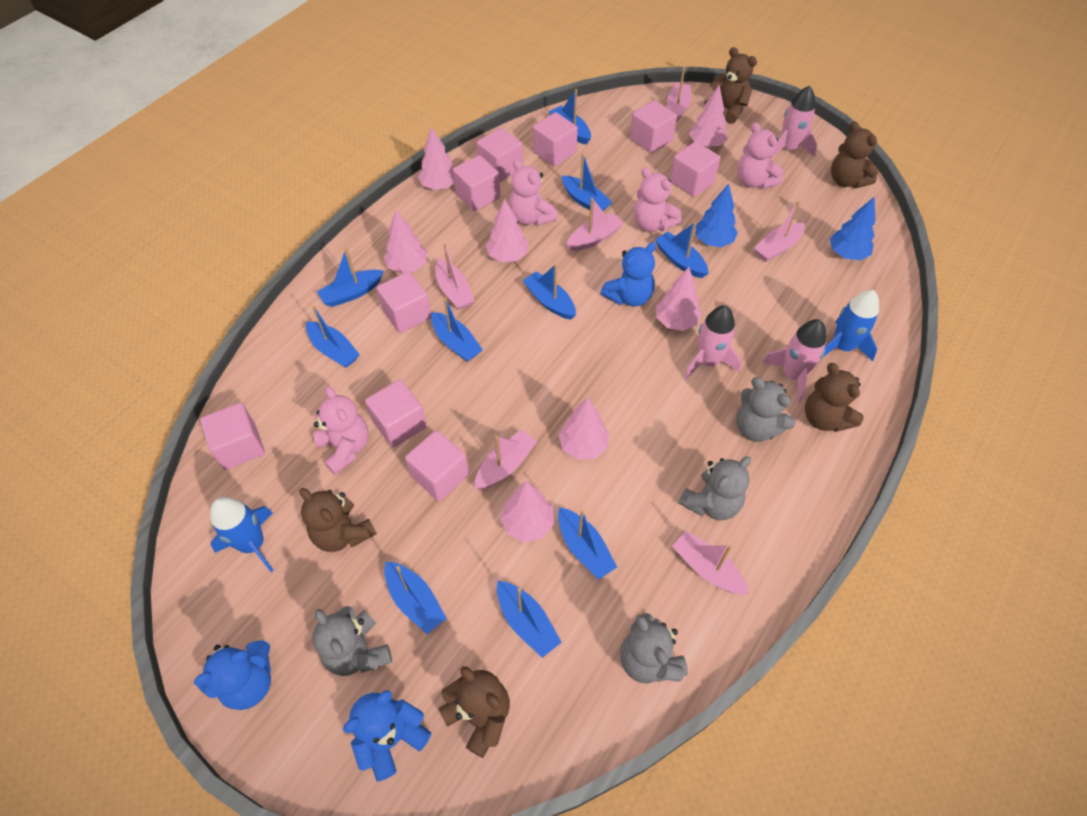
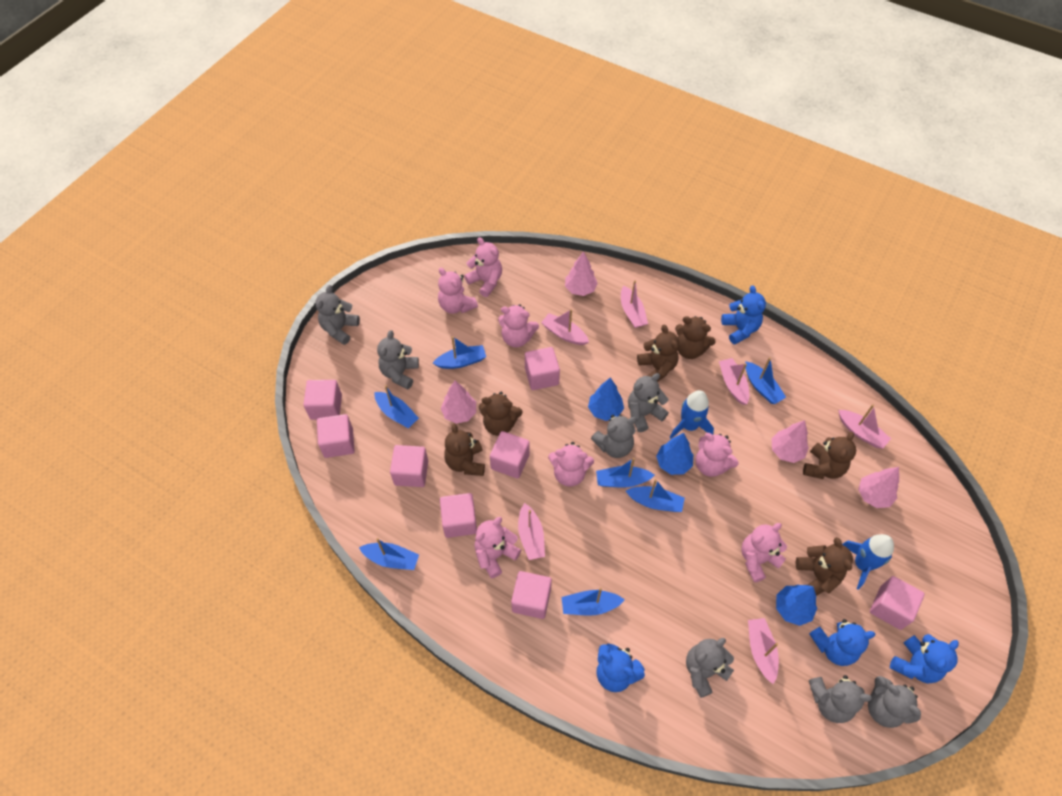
blue boat: [306,306,360,368] [317,248,384,307] [384,562,447,634] [431,297,483,362] [497,581,562,658] [522,264,576,320] [549,89,591,145] [558,507,617,580] [562,153,613,211] [655,222,709,278] = 10 -> [359,538,419,570] [374,385,419,428] [433,336,486,369] [562,588,625,616] [596,458,654,488] [626,479,685,512] [745,357,786,404] = 7
blue teddy bear: [194,640,271,710] [343,690,431,781] [600,242,656,306] = 3 -> [596,644,645,692] [721,285,766,345] [809,619,875,666] [890,634,959,683] = 4
blue tree: [695,183,738,247] [830,196,875,260] = 2 -> [588,378,624,421] [656,433,693,475] [776,585,817,626] = 3
brown teddy bear: [299,488,377,552] [438,666,510,758] [704,47,757,124] [805,363,864,432] [831,121,879,188] = 5 -> [444,423,485,476] [479,392,523,436] [637,325,679,382] [675,316,716,359] [796,537,853,596] [803,432,856,479] = 6
grey teddy bear: [312,606,392,676] [620,613,688,684] [678,456,751,520] [736,377,795,442] = 4 -> [315,285,360,345] [377,330,419,389] [591,415,637,458] [628,373,669,432] [686,638,734,698] [809,675,872,723] [868,676,921,728] = 7
pink cube: [200,403,265,470] [365,380,427,447] [376,271,431,333] [405,430,469,501] [453,155,500,211] [477,128,523,182] [533,112,578,166] [630,100,677,153] [670,141,720,197] = 9 -> [303,380,342,420] [317,414,355,458] [390,445,428,487] [440,493,477,538] [490,431,530,479] [511,571,552,619] [525,347,560,390] [870,576,925,630] = 8
pink rocket: [684,305,741,379] [762,319,827,403] [769,86,817,159] = 3 -> none = 0
pink teddy bear: [313,386,369,475] [509,159,558,226] [634,167,681,232] [737,122,783,189] = 4 -> [438,268,478,314] [464,237,502,297] [474,517,521,578] [498,304,539,347] [548,442,594,487] [695,433,738,477] [741,523,787,582] = 7
pink tree: [384,209,427,273] [418,127,454,190] [486,199,529,262] [500,481,554,542] [558,397,609,459] [656,267,701,331] [689,85,727,148] = 7 -> [441,381,476,424] [565,251,598,296] [772,420,809,463] [858,467,899,508] = 4

